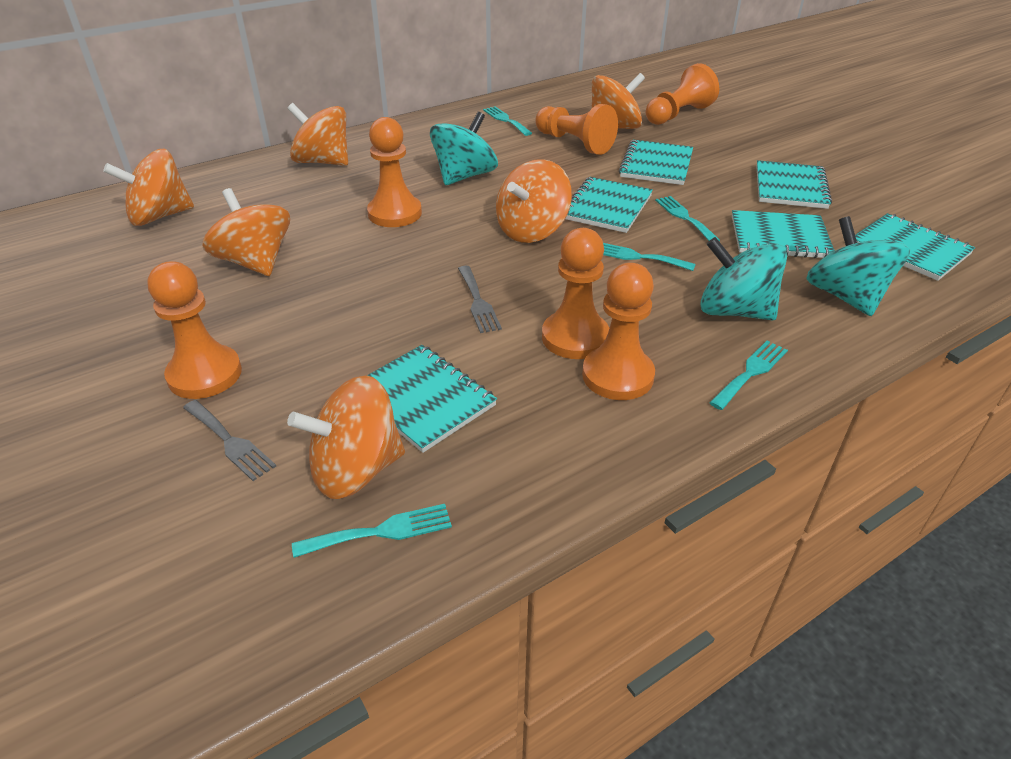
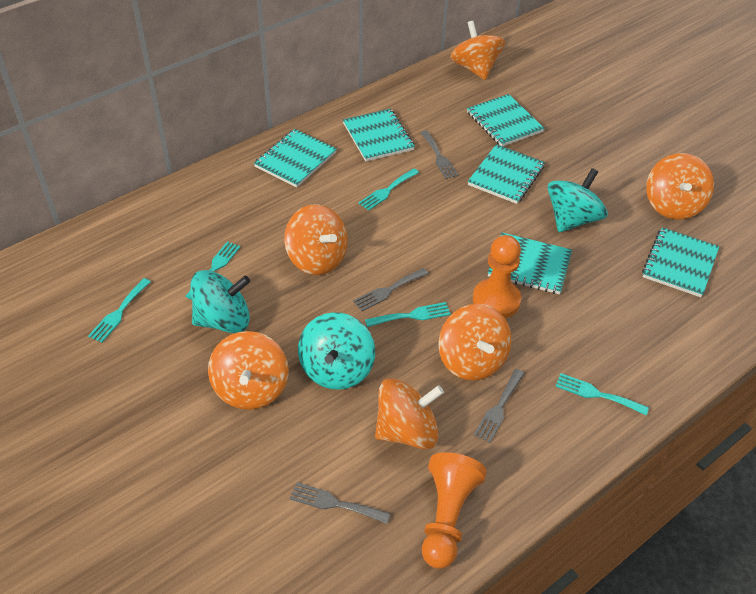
grey fork: [183,400,276,481] [458,266,502,333] = 2 -> [290,482,390,524] [353,268,429,311] [421,131,459,179] [474,369,525,443] = 4
orange pawn: [147,262,242,399] [367,117,422,227] [535,104,618,155] [542,228,609,359] [582,263,655,400] [646,63,719,125] = 6 -> [422,452,487,569] [472,235,521,318] = 2

